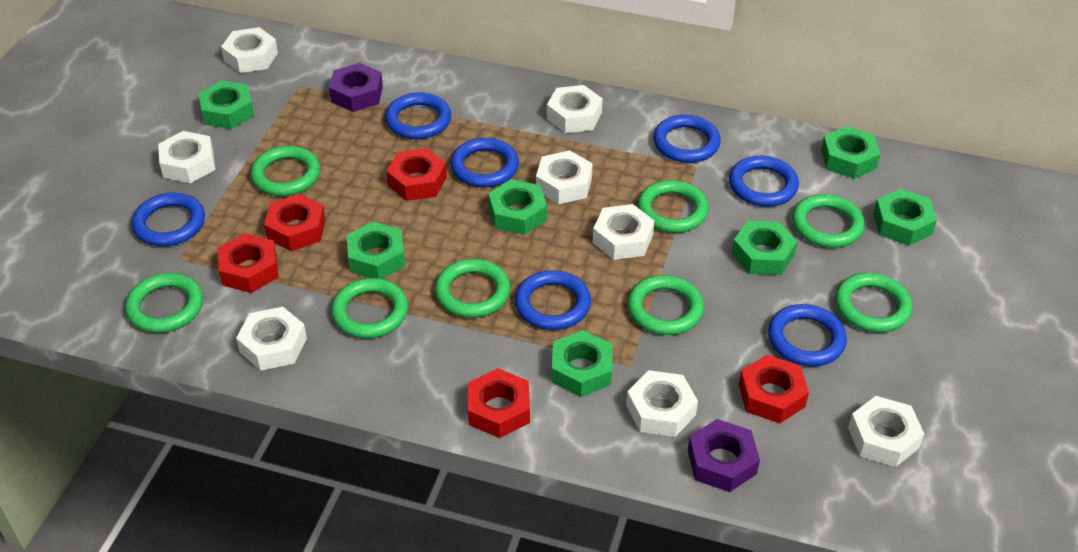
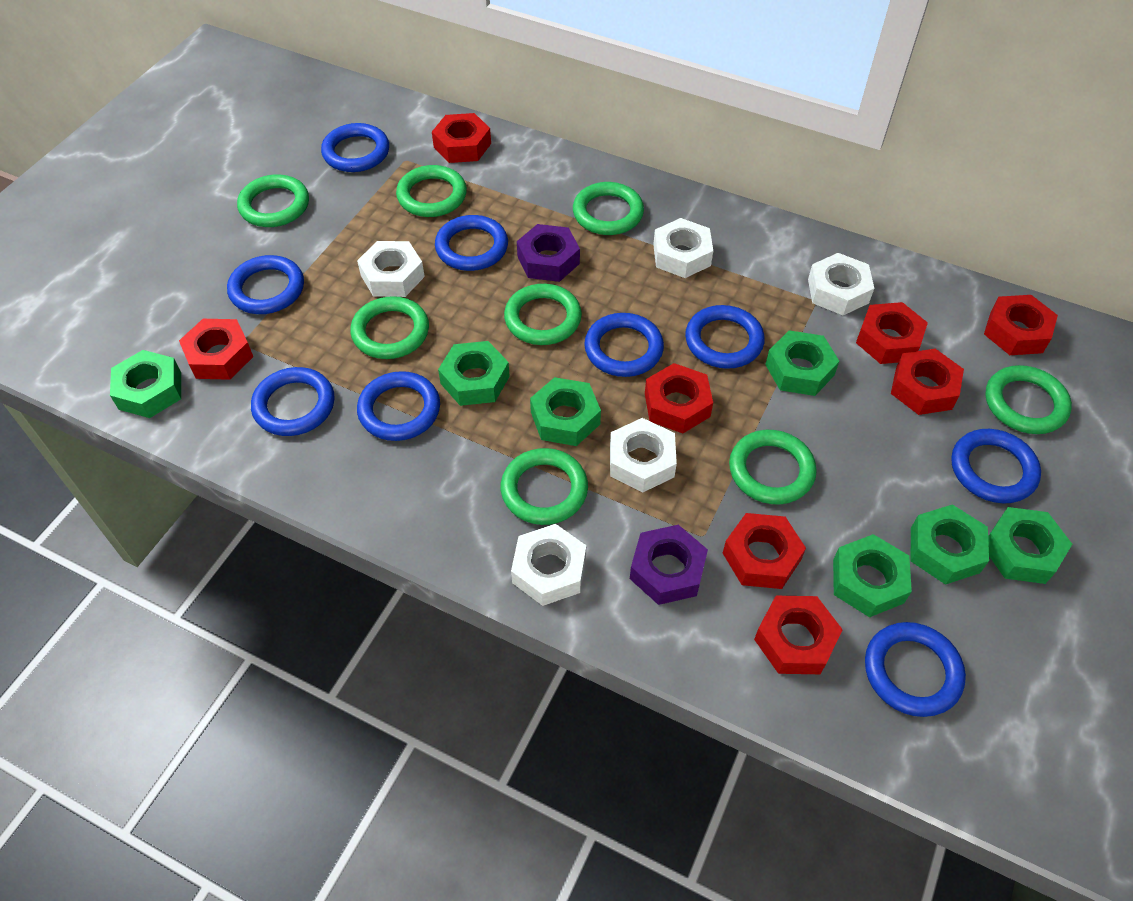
blue ring: [132,192,205,246] [385,92,451,139] [450,138,519,187] [515,270,591,330] [653,115,721,163] [729,156,799,207] [768,304,847,367] = 7 -> [227,255,304,314] [251,367,335,436] [321,123,389,172] [357,371,440,441] [435,215,508,271] [584,313,664,377] [685,305,765,369] [865,622,966,717] [951,429,1041,503] = 9
red nut: [218,233,279,293] [264,194,325,251] [386,148,447,201] [468,368,530,438] [739,355,809,423] = 5 -> [179,319,253,380] [432,113,491,163] [645,363,713,434] [723,513,806,589] [754,596,843,674] [856,302,928,364] [891,349,964,415] [984,295,1058,355] = 8
white nut: [158,131,215,183] [221,27,278,73] [236,307,307,371] [536,150,593,204] [547,85,603,133] [593,204,654,260] [626,370,698,437] [848,396,924,467] = 8 -> [357,241,425,297] [511,524,586,606] [610,418,677,492] [653,218,713,278] [808,253,874,315] = 5

